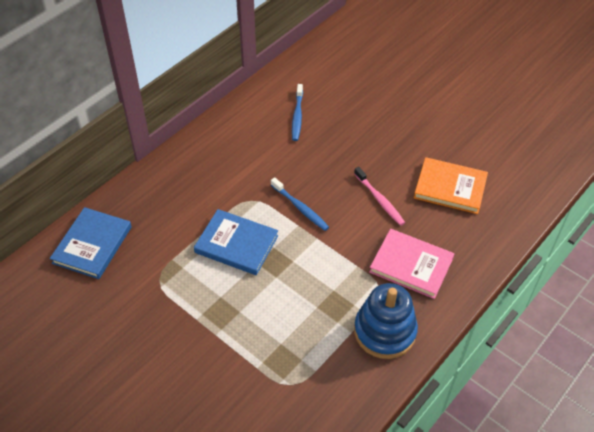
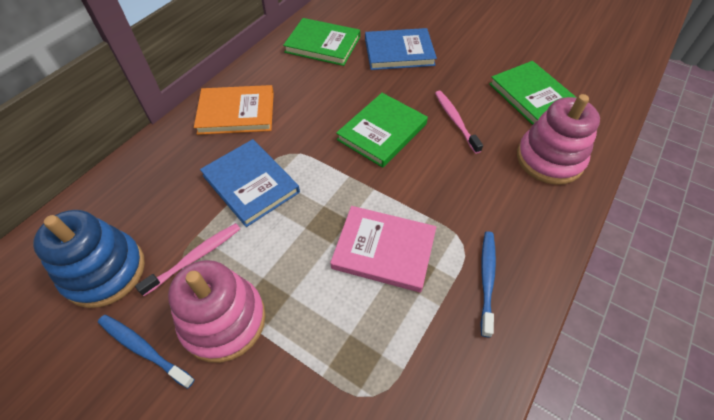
green book: none = 0 -> [283,18,360,66] [336,93,428,168] [489,61,577,125] = 3
pink stacking toy: none = 0 -> [168,260,266,363] [517,94,600,185] = 2
pink toothbrush: [354,167,405,226] = 1 -> [135,223,240,296] [435,91,483,154] = 2

